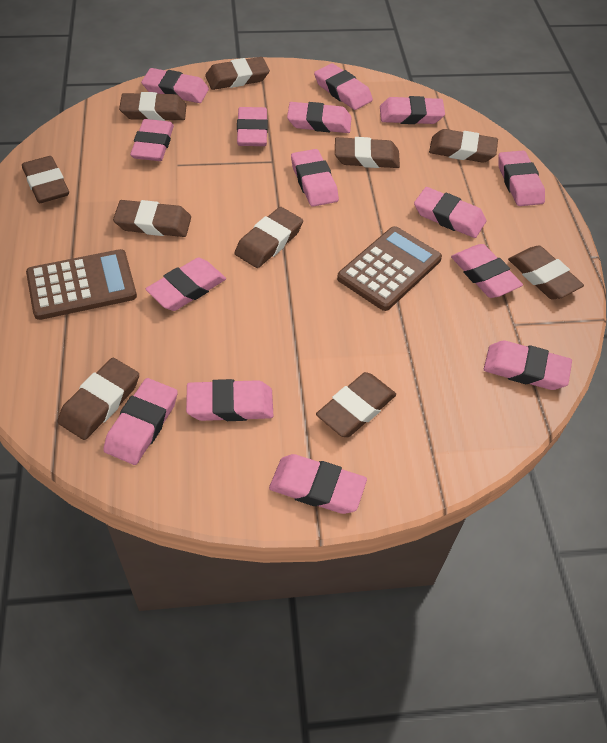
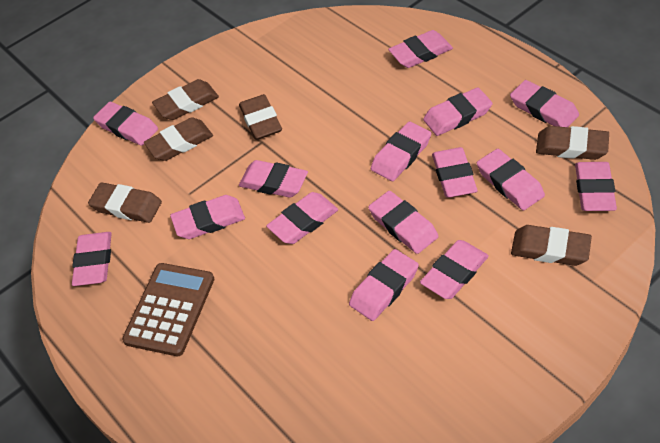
brown calculator: [26,249,137,320] [337,226,442,311] = 2 -> [122,263,214,356] = 1
brown eraser: [22,156,69,203] [57,358,139,440] [113,200,191,237] [119,92,186,121] [205,57,270,90] [235,207,303,268] [316,372,396,437] [335,137,400,168] [429,129,498,163] [508,246,584,300] = 10 -> [88,183,162,223] [144,117,213,161] [152,79,219,120] [239,94,282,140] [511,225,592,266] [536,126,609,160] = 6

